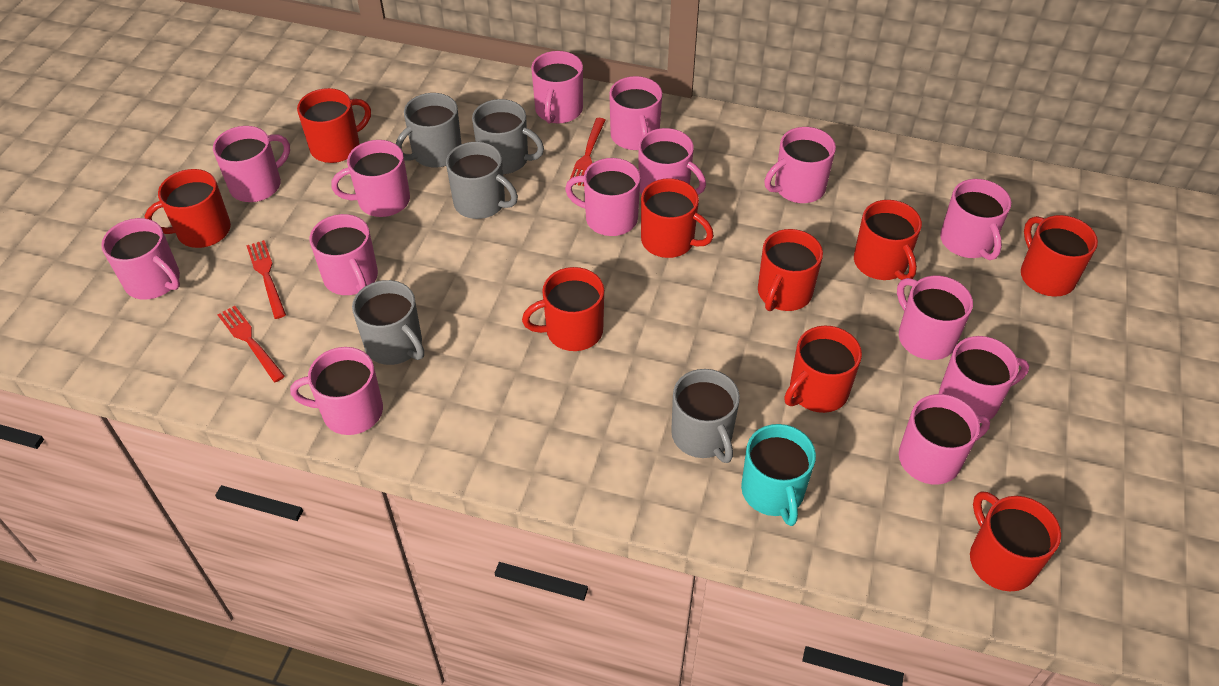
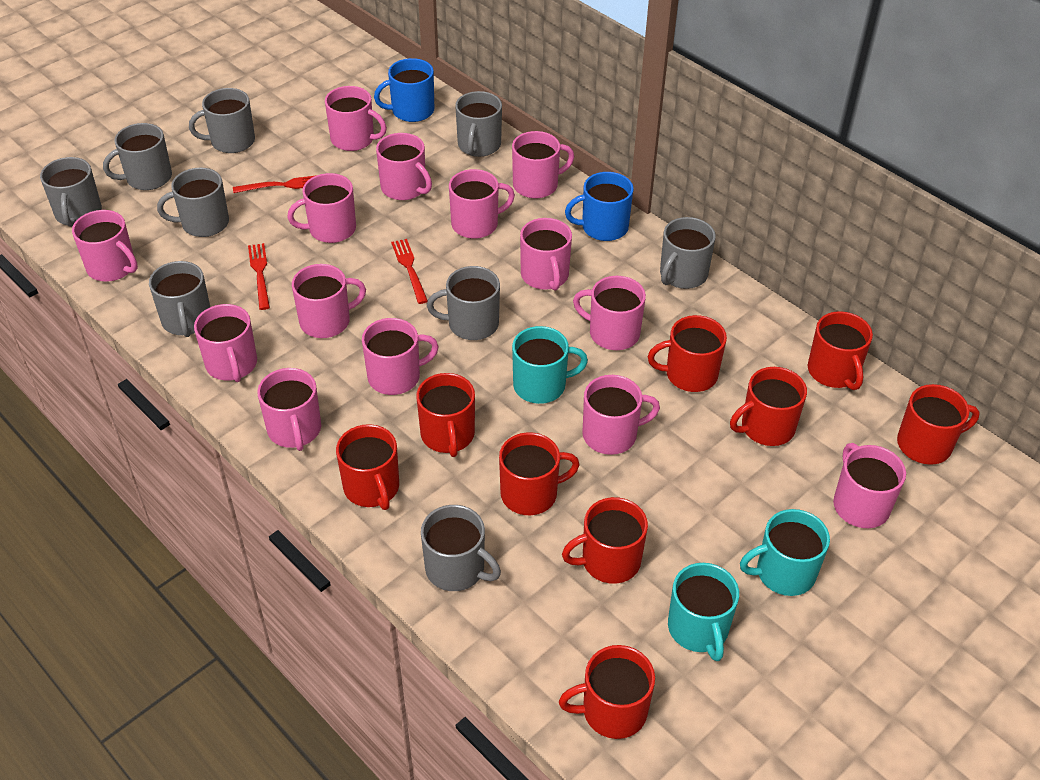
blue mug: none = 0 -> [374,58,434,122] [565,172,634,241] = 2
grey mug: [352,280,424,365] [396,93,461,168] [446,142,518,219] [472,99,544,174] [671,369,740,463] = 5 -> [40,157,102,227] [103,123,172,190] [149,261,210,337] [157,168,229,237] [189,88,255,153] [421,505,501,591] [427,266,500,340] [455,91,502,157] [660,217,716,289] = 9
turquoise mug: [741,424,816,526] = 1 -> [512,326,588,404] [668,563,739,661] [740,509,830,596] = 3

